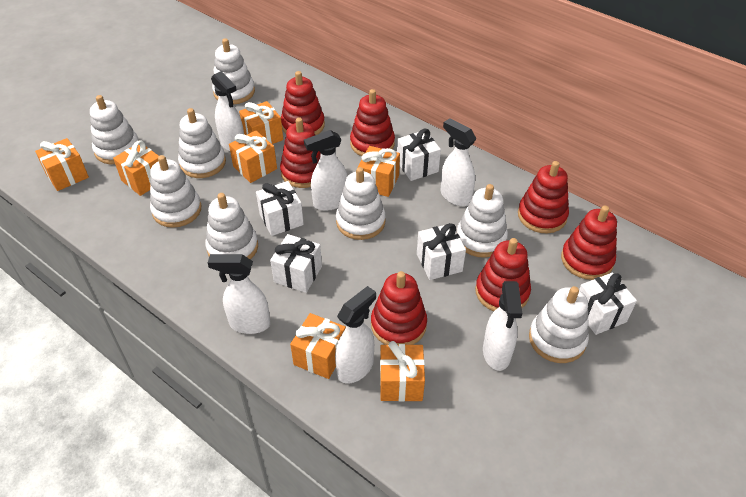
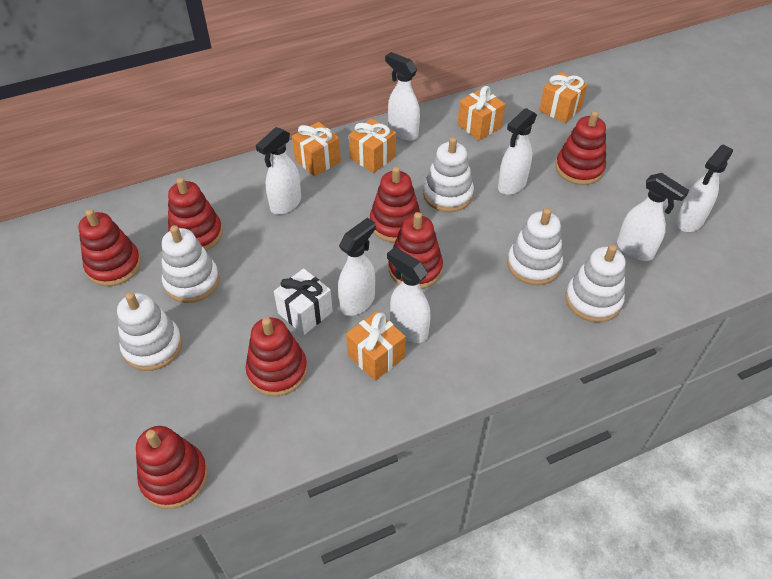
orange gift: [35,138,89,191] [113,141,159,196] [229,131,277,183] [239,101,283,144] [290,313,346,379] [358,146,400,197] [380,341,425,402] = 7 -> [292,122,341,177] [346,311,406,381] [349,118,396,173] [458,86,505,141] [539,72,588,123] = 5
white gift: [256,181,304,236] [270,234,322,293] [397,129,441,181] [417,223,466,280] [579,272,637,335] = 5 -> [274,268,333,335] = 1
white spray bottle: [208,254,270,334] [211,71,244,151] [304,130,347,211] [335,286,376,384] [441,118,476,206] [483,281,522,371] = 6 -> [256,127,301,215] [338,218,376,316] [385,52,420,141] [387,247,431,343] [498,108,537,195] [617,173,689,261] [676,145,733,232] = 7
white stacking toy: [90,95,139,164] [150,155,201,228] [178,108,226,178] [205,193,258,259] [212,38,255,105] [336,167,386,240] [457,184,508,258] [529,286,589,363] = 8 -> [117,292,182,371] [162,225,219,303] [423,137,474,212] [507,208,563,285] [565,244,625,322] = 5

